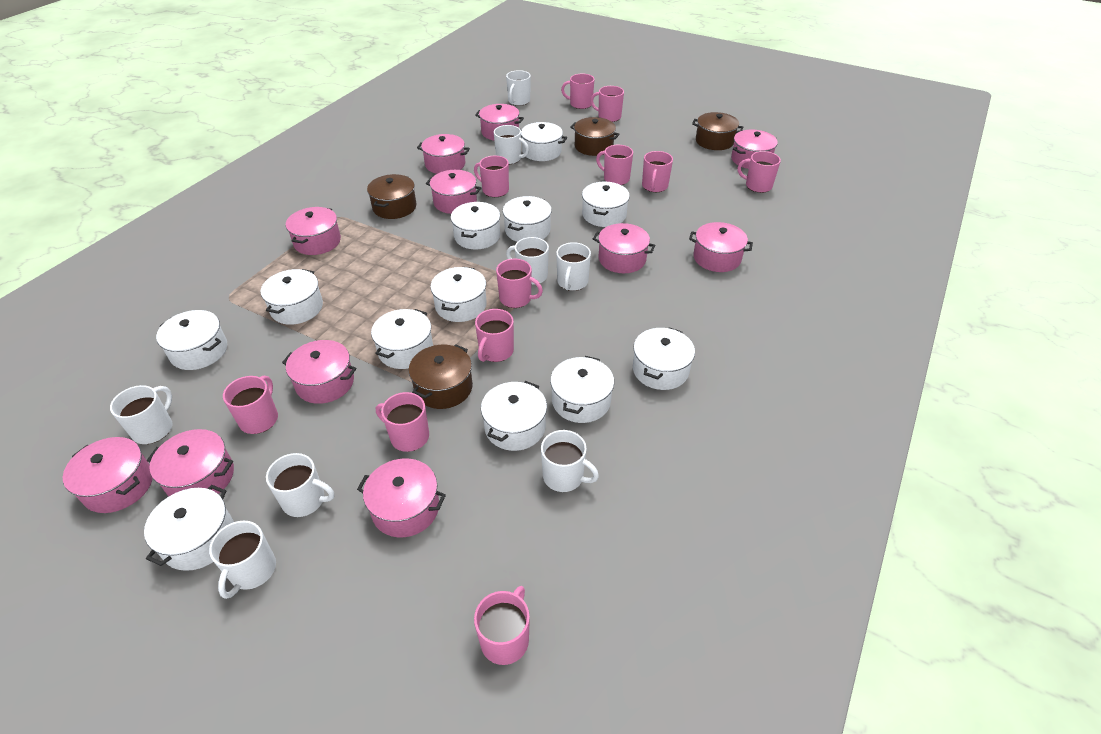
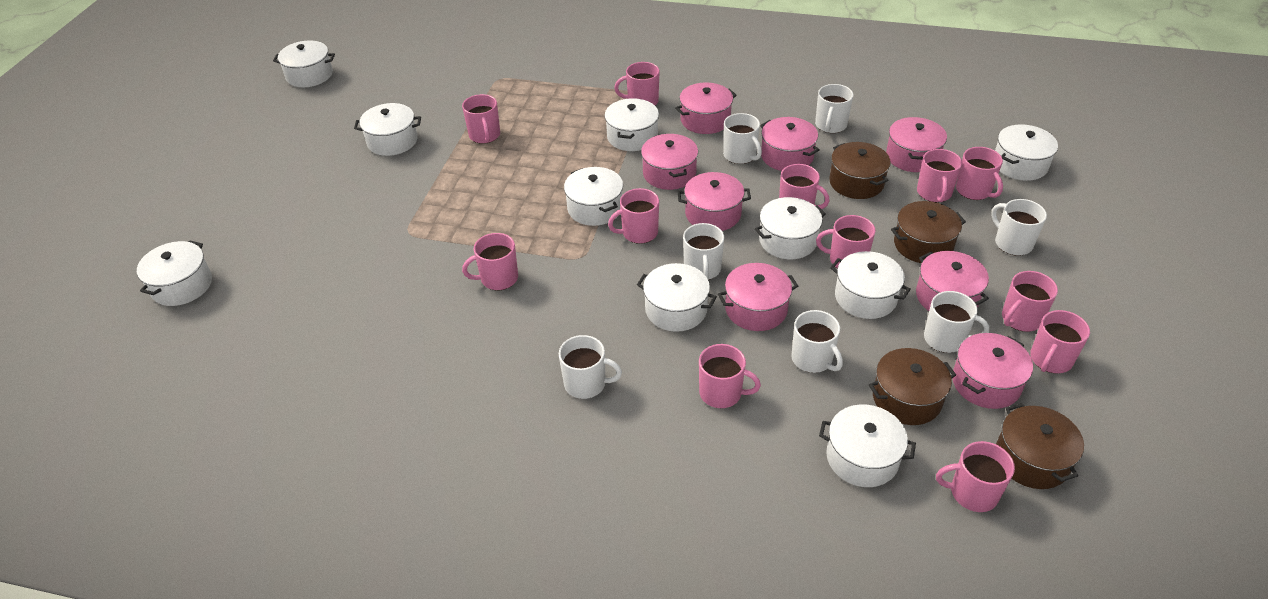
pink mug: [223,376,278,434] [376,392,429,452] [474,156,509,197] [474,586,530,665] [475,309,514,362] [496,259,543,308] [561,74,595,109] [590,86,624,122] [596,145,633,185] [642,151,673,192] [738,151,781,193] = 11 -> [462,94,500,144] [462,233,518,290] [608,188,659,244] [614,62,659,105] [699,344,761,408] [779,164,830,209] [816,215,875,269] [917,149,962,202] [936,441,1015,512] [956,147,1003,200] [1002,271,1058,332] [1030,310,1090,373] = 12
pink pot: [63,437,153,513] [147,429,234,496] [282,340,356,404] [286,207,341,255] [357,458,446,537] [417,134,470,174] [426,170,481,214] [475,104,524,140] [593,223,656,273] [689,222,753,272] [731,129,778,169] = 11 -> [641,134,698,190] [675,83,737,134] [678,172,751,231] [718,263,798,331] [760,117,820,171] [886,117,947,172] [916,251,989,311] [952,333,1033,409] = 8
white mug: [110,385,172,444] [209,521,276,599] [266,453,334,517] [494,125,529,164] [506,70,531,106] [506,237,549,285] [541,430,599,492] [556,242,591,291] = 8 -> [559,335,622,399] [683,223,724,280] [723,113,762,164] [791,310,843,373] [815,84,854,133] [924,291,989,353] [991,199,1047,256] = 7
white pot: [144,485,234,571] [156,310,227,370] [261,269,323,325] [371,309,433,369] [430,267,487,322] [451,202,500,250] [481,381,547,451] [503,196,552,242] [520,122,567,161] [550,356,614,423] [582,182,630,227] [633,327,695,390] = 12 -> [137,240,212,306] [273,40,335,87] [354,103,421,156] [564,167,623,226] [605,98,659,151] [637,263,717,332] [755,197,826,259] [819,405,916,487] [830,251,911,319] [995,124,1058,181] = 10

